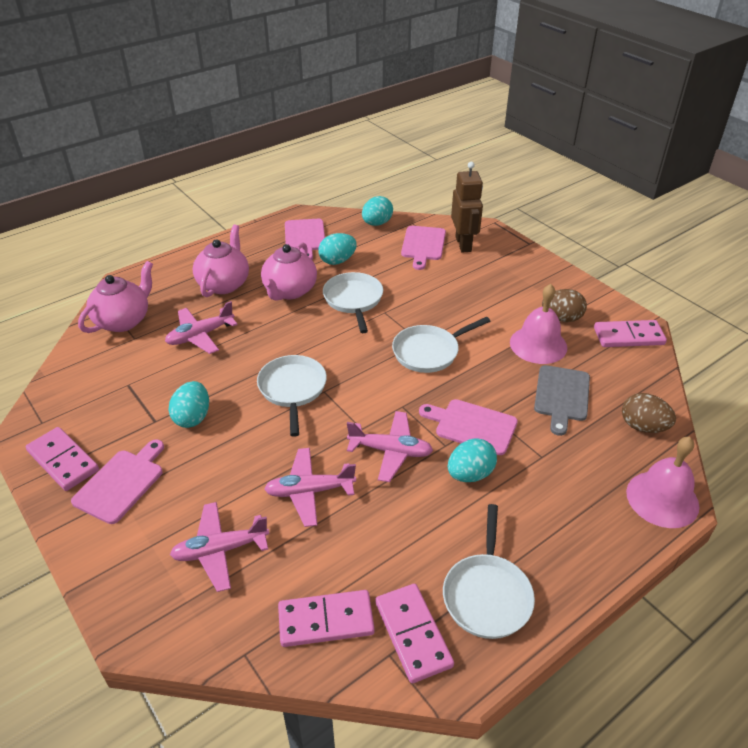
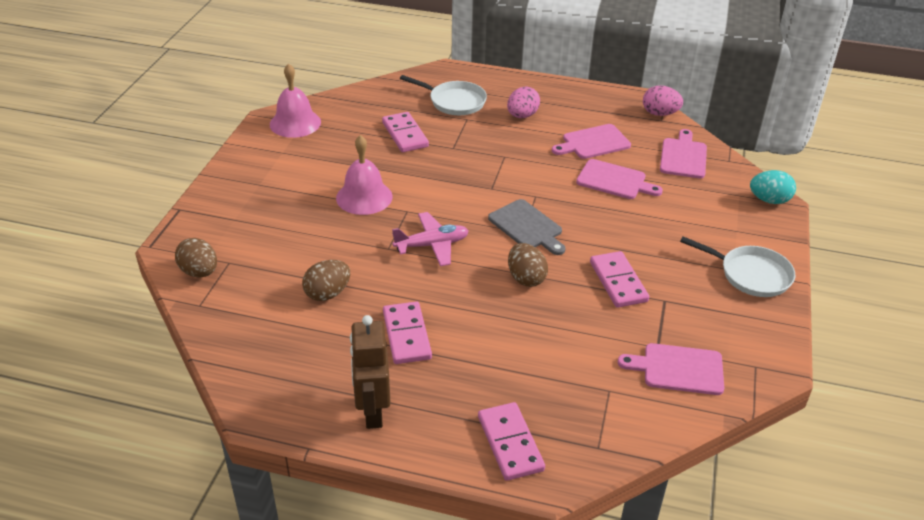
brown egg: [542,289,587,322] [622,393,676,433] = 2 -> [175,238,217,278] [302,260,350,301] [508,243,548,287] = 3
pink egg: none = 0 -> [507,86,540,118] [643,85,683,116] = 2
pink plane: [165,301,238,354] [170,502,269,592] [264,448,356,527] [347,411,433,482] = 4 -> [392,212,469,266] = 1
pink teapot: [78,261,153,333] [193,225,249,297] [261,242,317,301] = 3 -> none = 0
turquoise egg: [168,381,209,428] [318,233,357,265] [362,196,393,226] [448,438,497,482] = 4 -> [750,170,796,204] = 1
white pan: [257,355,327,437] [323,272,383,333] [392,317,490,373] [443,504,535,639] = 4 -> [400,75,487,115] [680,236,795,297] = 2

